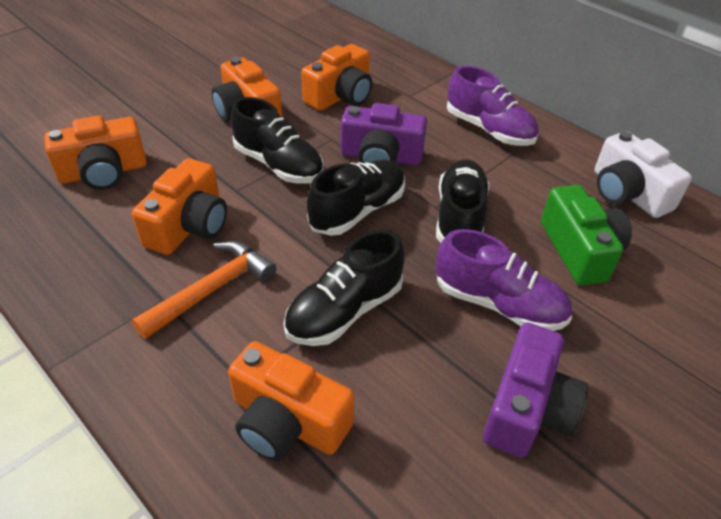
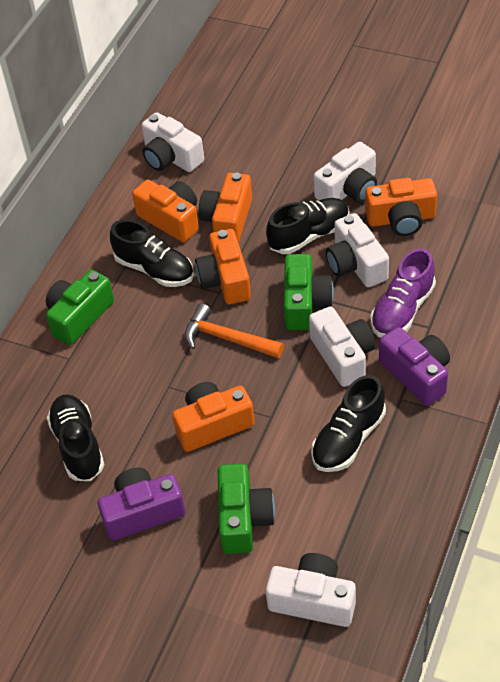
green camera: [541,185,632,285] = 1 -> [46,270,114,345] [218,464,275,554] [284,254,334,330] = 3
purple shoe: [436,229,572,331] [447,65,539,146] = 2 -> [371,248,436,337] = 1
white camera: [595,131,692,218] = 1 -> [141,112,204,172] [266,553,356,627] [309,307,375,387] [313,142,377,203] [326,213,389,287] = 5

